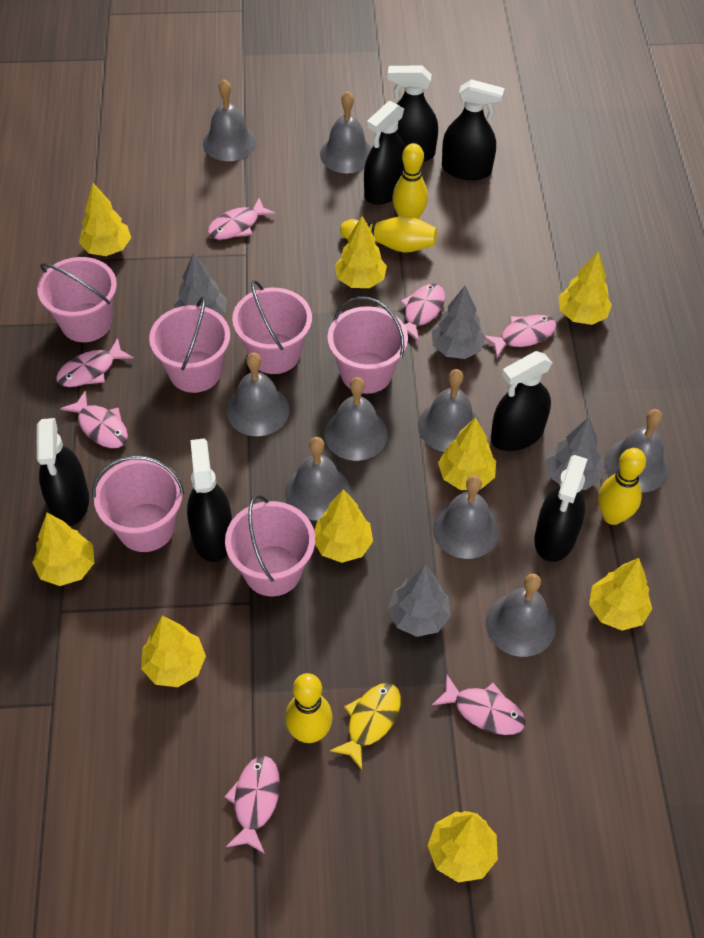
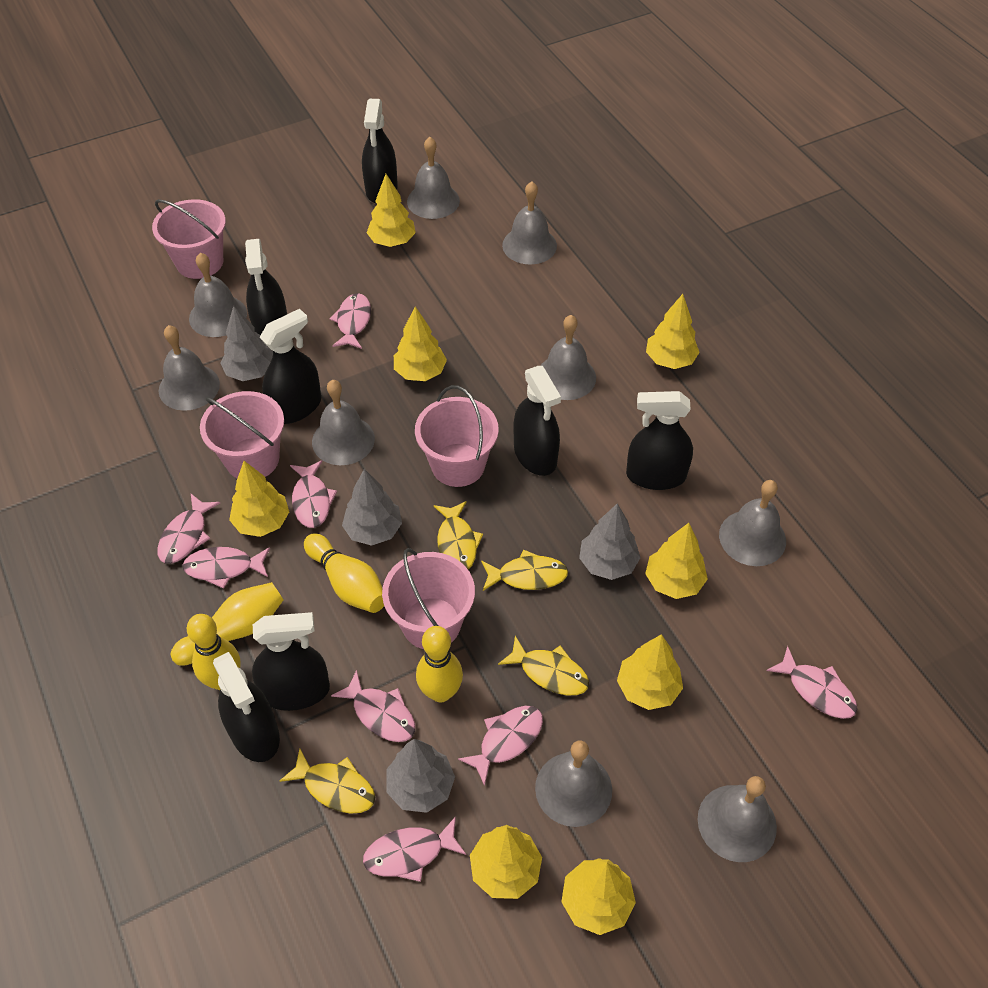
pink bucket: [37,257,117,342] [92,456,184,552] [149,296,230,393] [225,495,315,596] [232,280,312,374] [327,296,408,394] = 6 -> [152,199,226,279] [200,391,284,478] [382,548,475,649] [415,385,499,487] = 4
pink fish: [56,338,134,387] [60,391,128,448] [207,198,276,240] [224,756,280,854] [400,283,445,342] [432,674,526,735] [485,315,556,357] = 7 -> [158,494,220,564] [182,547,270,589] [290,460,337,528] [329,293,371,349] [331,670,415,742] [363,816,466,882] [458,706,543,786] [766,646,857,719] = 8
yellow fish: [330,683,401,770] = 1 -> [280,749,375,814] [434,501,483,569] [481,550,568,591] [498,636,589,695] = 4
yellow tree: [32,513,94,586] [79,183,131,256] [141,616,206,687] [314,489,373,563] [335,216,387,288] [428,811,498,882] [438,417,496,490] [559,251,612,325] [589,558,652,630] = 9 -> [229,461,289,537] [367,174,416,247] [394,306,447,381] [470,825,542,899] [561,858,636,935] [617,634,683,710] [645,523,708,599] [646,294,700,369] = 8

